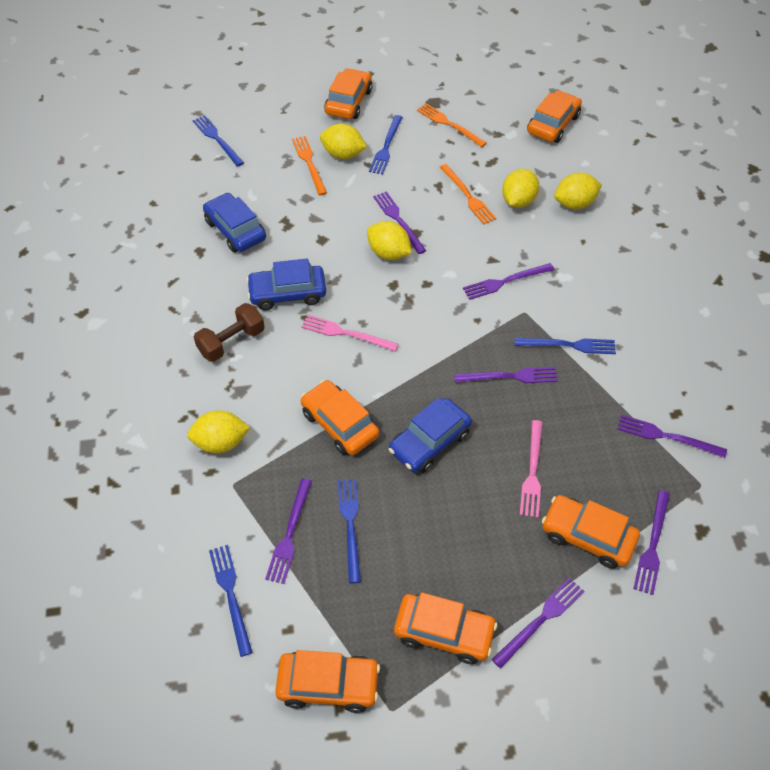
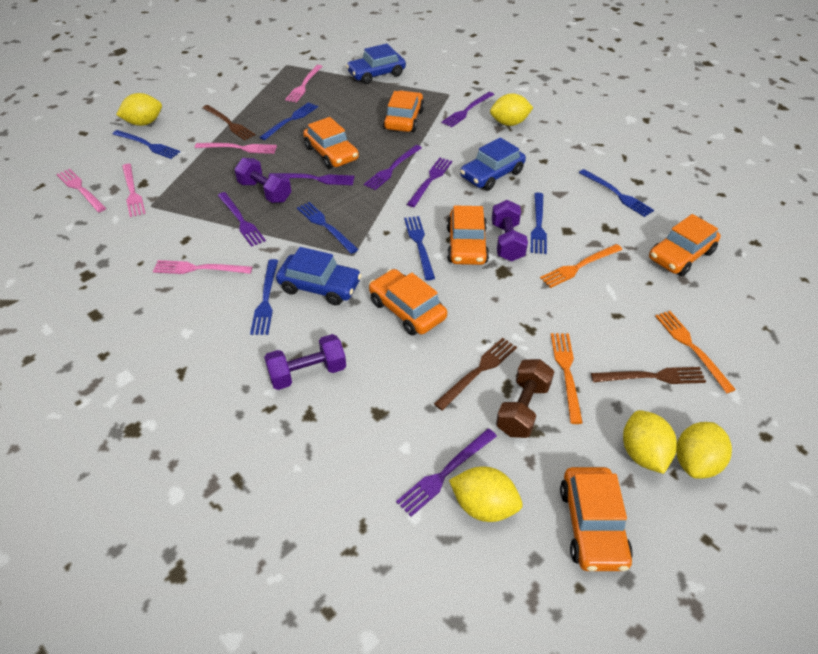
blue fork: [192,115,244,167] [209,545,253,657] [338,479,361,583] [369,115,403,175] [515,338,616,354] = 5 -> [113,130,180,159] [250,259,278,335] [260,102,318,140] [297,202,358,254] [404,216,435,280] [531,193,547,254] [579,169,654,217] = 7
brown fork: none = 0 -> [202,105,255,141] [434,338,517,411] [591,367,706,384] = 3
pink fork: [301,315,398,351] [520,420,543,518] = 2 -> [56,169,106,212] [122,164,146,217] [153,260,252,274] [195,143,277,154] [285,65,323,103] = 5
purple dumbbell: none = 0 -> [234,158,291,203] [264,334,346,390] [492,200,528,262] = 3
purple fork: [265,478,312,584] [373,191,426,254] [454,367,558,383] [463,263,554,300] [491,578,584,669] [617,415,727,458] [633,490,670,595] = 7 -> [217,192,266,247] [268,173,354,185] [364,145,422,190] [396,428,497,517] [407,158,452,207] [441,92,494,127] = 6

